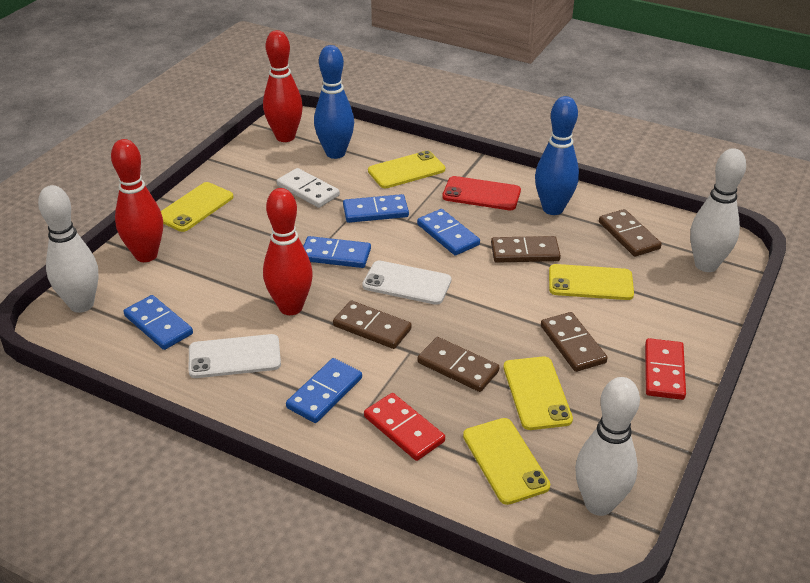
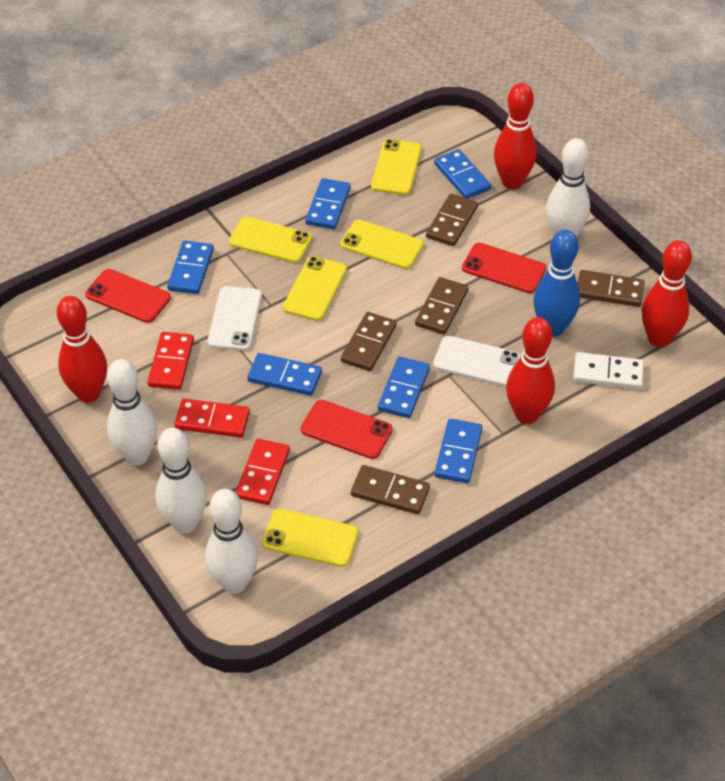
blue bowling pin: [314,45,354,159] [535,96,579,215] = 2 -> [533,230,580,337] = 1
blue domino: [123,295,193,350] [286,358,362,423] [303,236,371,268] [343,194,409,223] [417,209,480,255] = 5 -> [167,241,214,294] [247,353,322,396] [305,178,351,229] [378,357,430,418] [434,149,491,199] [434,419,482,483] = 6
red bowling pin: [111,139,163,262] [263,30,303,142] [263,188,313,315] = 3 -> [57,296,107,403] [494,83,537,189] [506,317,555,424] [642,240,692,347] = 4
red domino: [364,393,445,461] [645,338,686,400] = 2 -> [147,332,194,390] [174,399,250,438] [235,439,290,505] = 3
red phone: [442,176,521,210] = 1 -> [85,269,171,323] [301,400,393,459] [462,243,547,293] = 3
white bowling pin: [38,185,99,313] [575,377,640,516] [690,148,746,272] = 3 -> [107,359,157,466] [155,428,207,533] [205,489,258,594] [546,138,590,237] = 4

